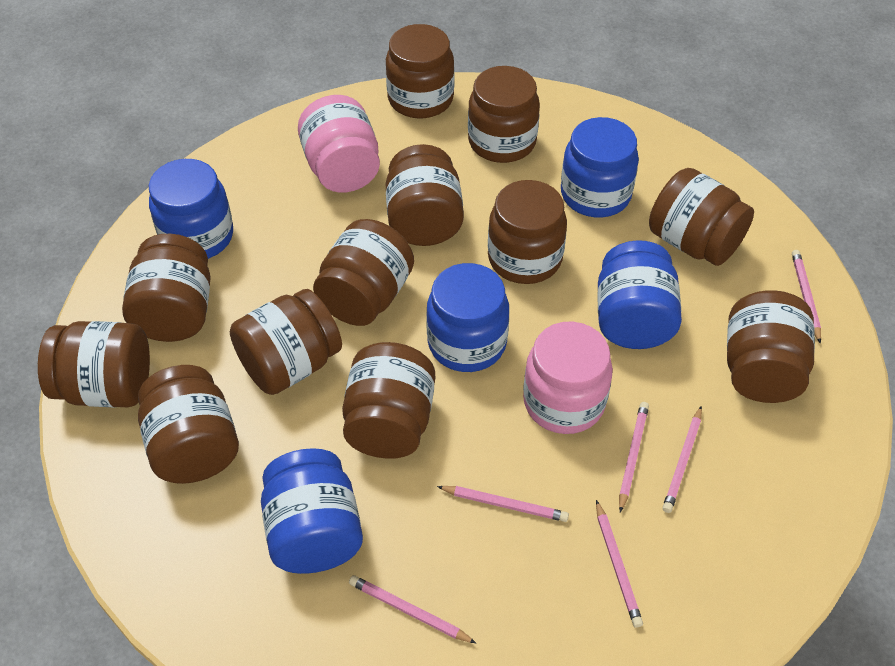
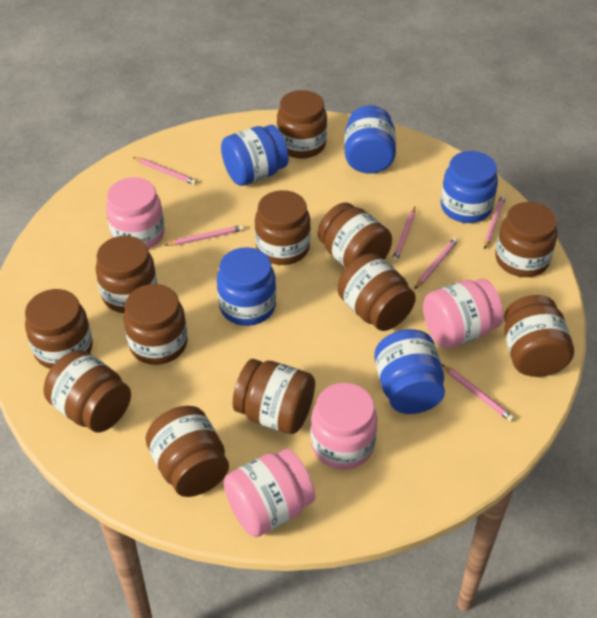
pink jar: [298,95,380,193] [523,322,613,434] = 2 -> [106,177,165,249] [223,449,315,537] [311,383,377,470] [423,279,504,348] = 4

